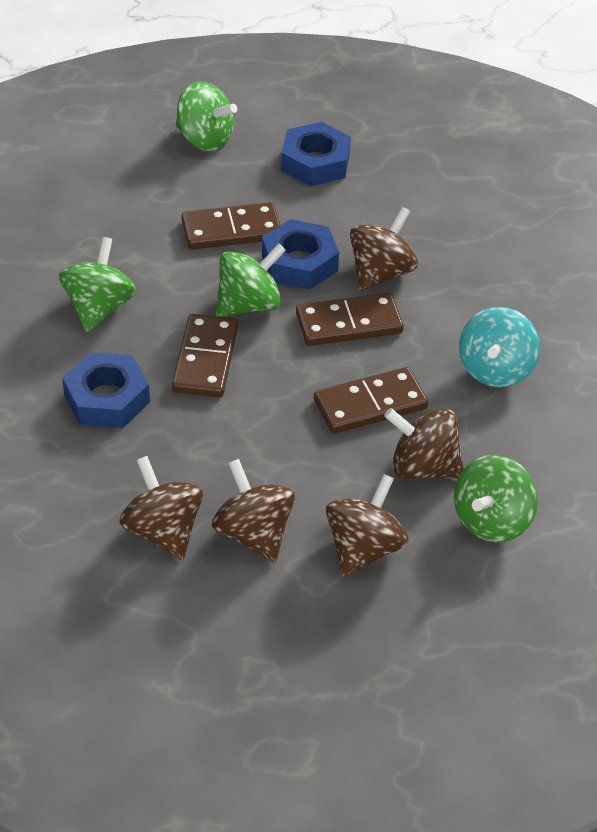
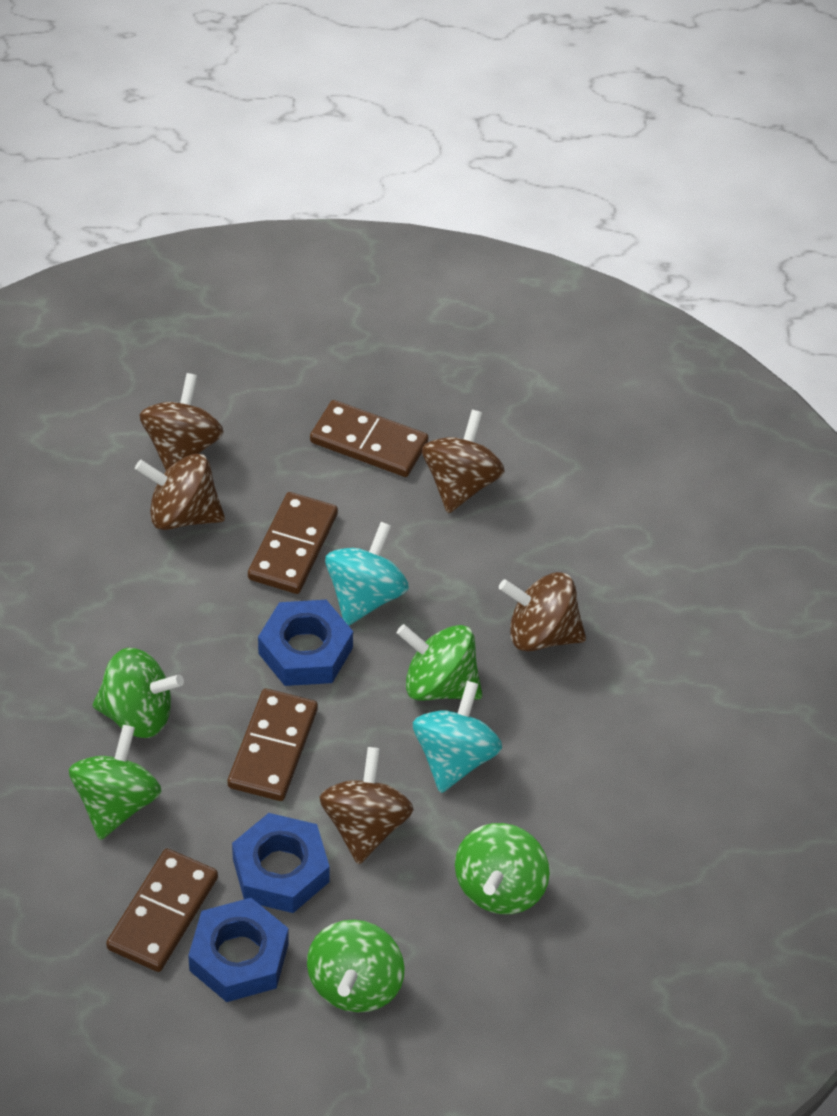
green spinning top: [59,237,137,332] [176,81,237,152] [216,243,286,317] [454,455,538,542] = 4 -> [69,725,162,840] [93,648,184,738] [307,920,405,1013] [397,624,482,700] [455,823,550,914] = 5
turquoise spinning top: [459,307,540,387] = 1 -> [325,522,409,626] [413,681,502,793] = 2

